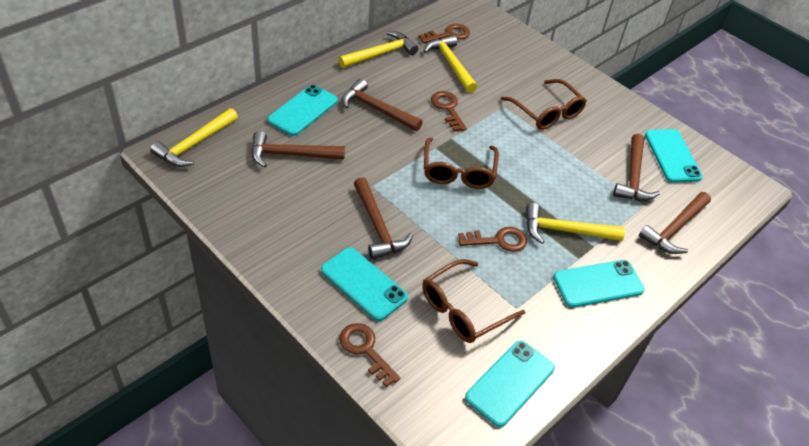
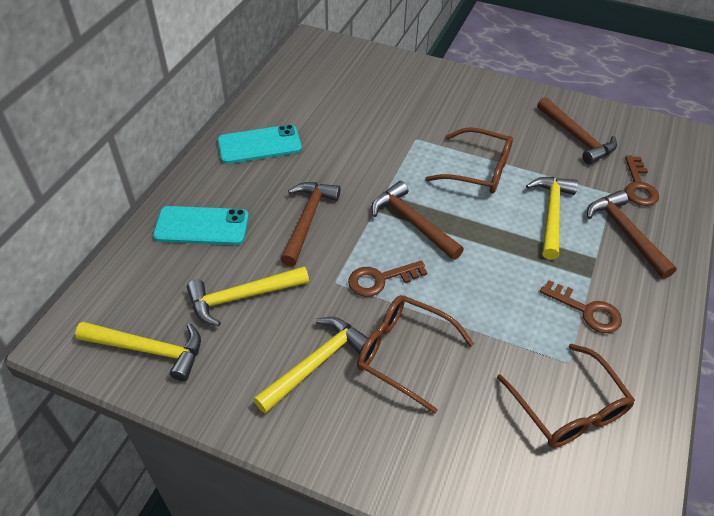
brown hammer: [251,131,345,168] [342,79,423,131] [354,177,413,260] [613,134,660,201] [639,192,711,254] = 5 -> [280,182,341,267] [371,181,464,260] [537,97,617,165] [587,190,677,279] = 4
brown key: [339,323,400,387] [419,24,470,43] [431,91,467,132] [458,227,527,252] = 4 -> [348,260,427,297] [540,280,622,333] [625,155,659,206] = 3
turquoise phone: [267,85,338,136] [321,247,408,321] [465,341,555,427] [553,260,645,308] [645,129,703,183] = 5 -> [153,206,249,245] [217,124,302,164] = 2

